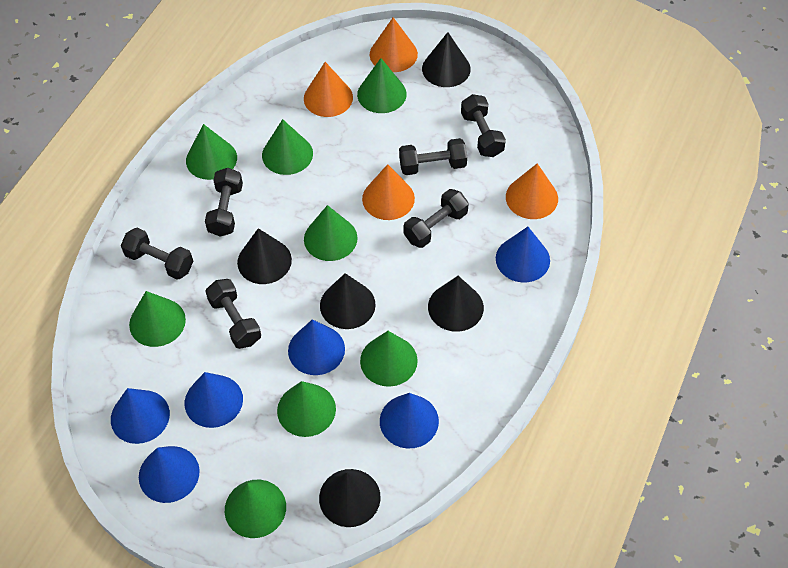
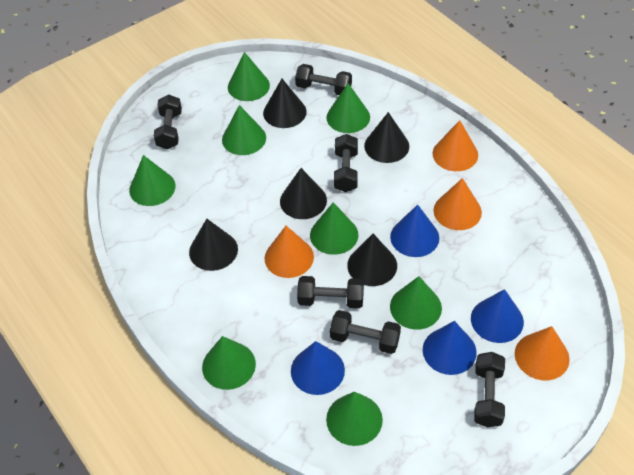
blue cone: [111,388,170,444] [139,446,200,503] [185,372,243,428] [288,319,345,375] [380,393,439,449] [496,227,550,283] = 6 -> [291,341,345,395] [390,205,439,257] [423,321,477,375] [471,289,524,343] = 4

